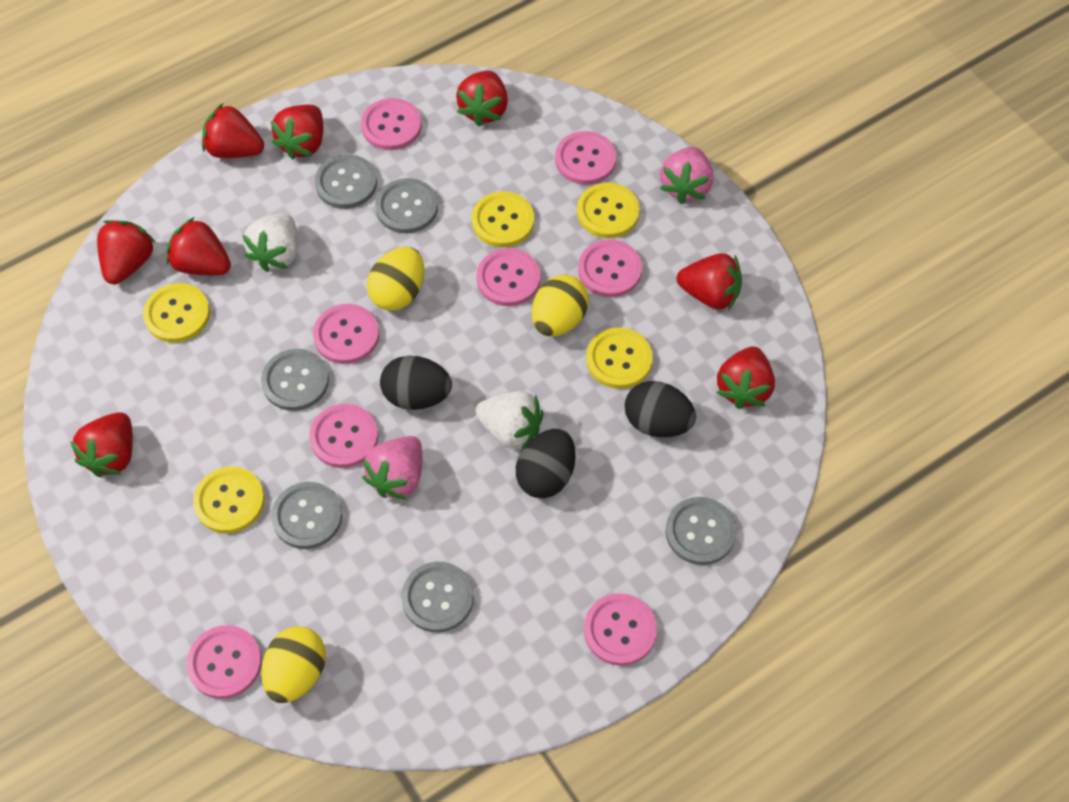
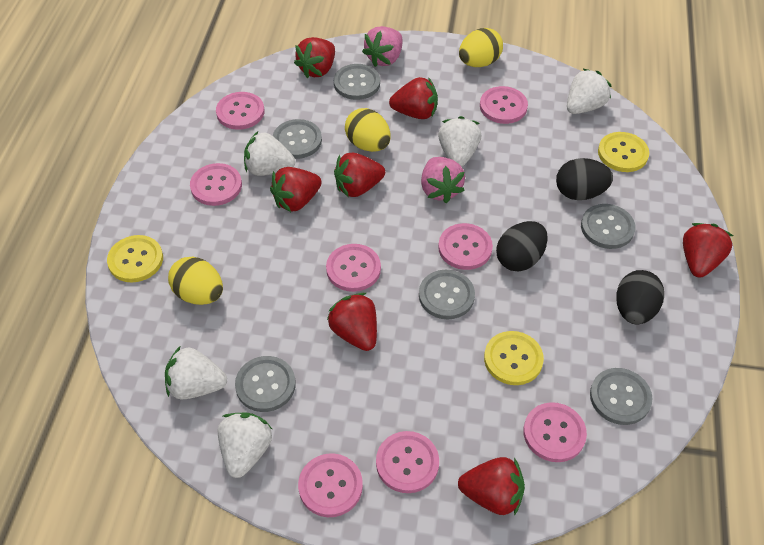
red strawberry: [70,412,133,477] [97,220,156,284] [166,217,231,275] [202,103,264,158] [271,105,323,160] [456,71,508,126] [676,253,742,310] [716,346,775,409] = 8 -> [270,167,322,212] [294,37,335,78] [327,293,377,351] [334,153,385,197] [389,77,438,119] [458,457,525,515] [683,223,733,278] = 7
white strawberry: [242,213,298,272] [475,391,544,451] = 2 -> [165,346,227,399] [218,413,272,478] [244,131,295,176] [438,116,481,167] [567,69,612,114] = 5
yellow button: [143,283,210,343] [193,467,265,533] [472,191,534,247] [577,183,640,238] [586,328,653,389] = 5 -> [107,235,163,282] [484,331,544,385] [598,132,649,172] = 3

